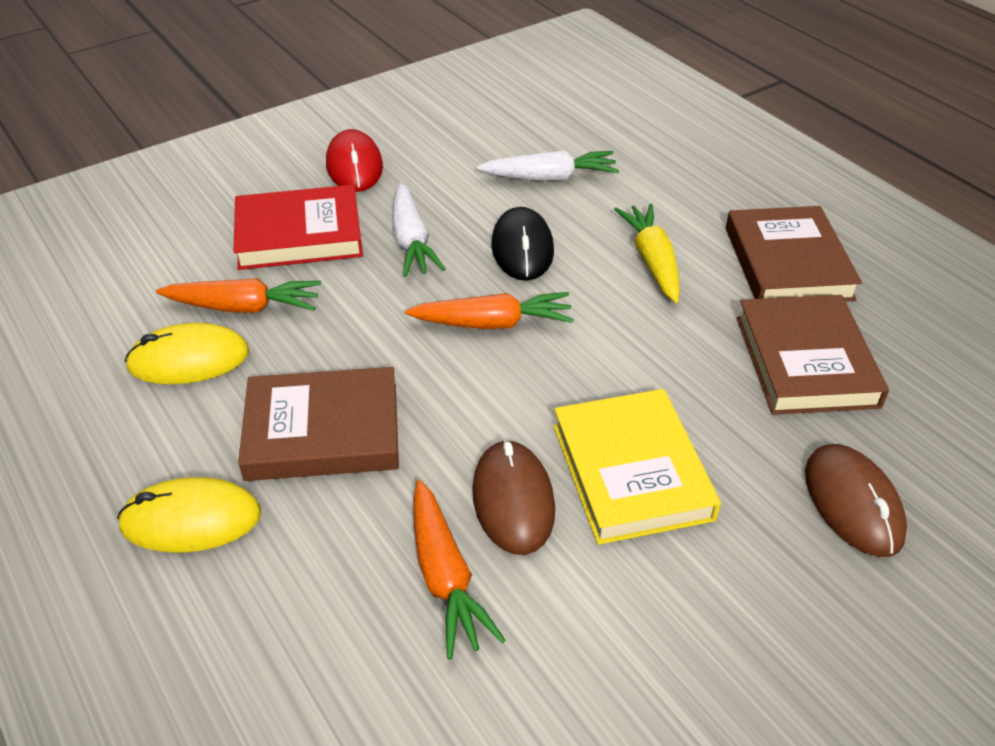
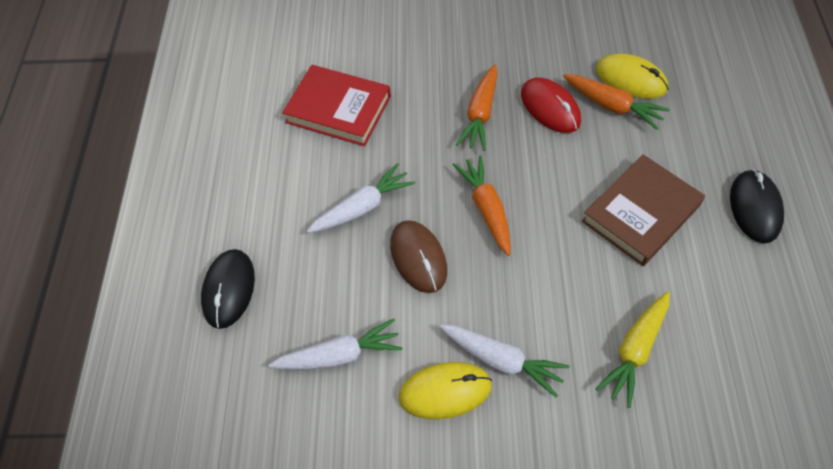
black mouse: [491,207,554,281] = 1 -> [201,249,255,329] [730,169,784,243] = 2
brown book: [238,367,399,481] [726,206,862,301] [737,295,889,415] = 3 -> [582,154,705,266] = 1
brown mouse: [472,440,555,555] [805,444,907,557] = 2 -> [390,220,447,293] = 1
white carrot: [392,183,446,277] [477,150,619,181] = 2 -> [269,319,403,369] [307,163,415,233] [440,325,569,397] = 3
yellow book: [553,389,721,545] = 1 -> none = 0

